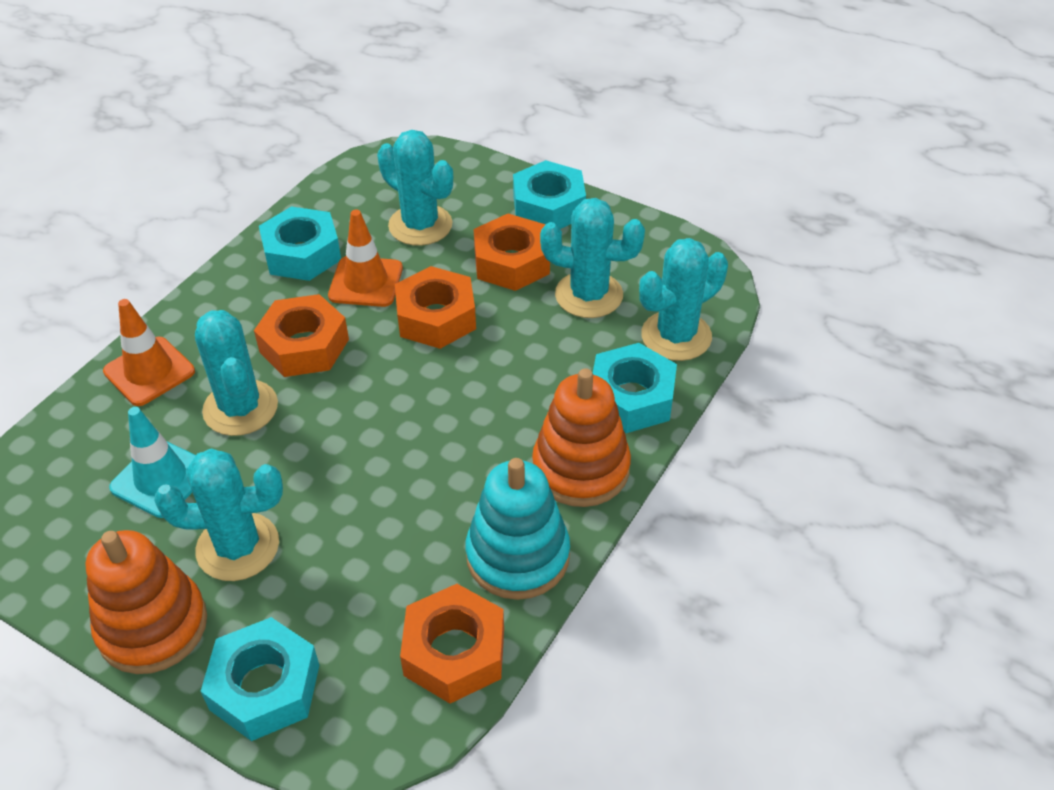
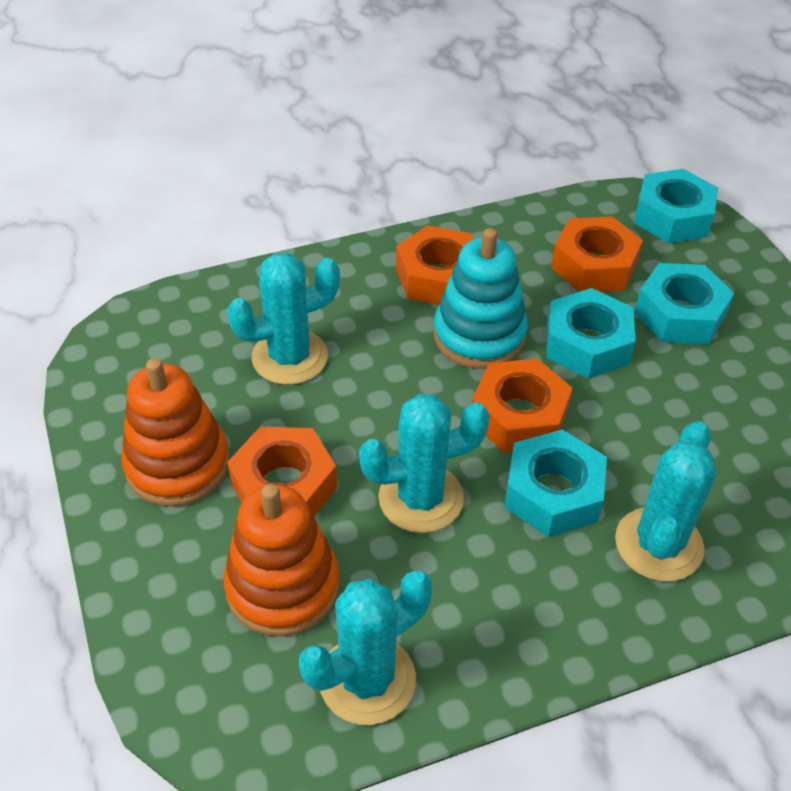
orange traffic cone: [103,299,195,406] [328,210,403,307] = 2 -> none = 0
turquoise cactus: [154,449,283,581] [195,310,278,436] [377,130,453,246] [540,198,645,318] [639,238,728,361] = 5 -> [227,253,340,385] [299,570,432,725] [359,394,490,533] [615,421,716,581] = 4
turquoise traffic cone: [109,407,196,518] = 1 -> none = 0

